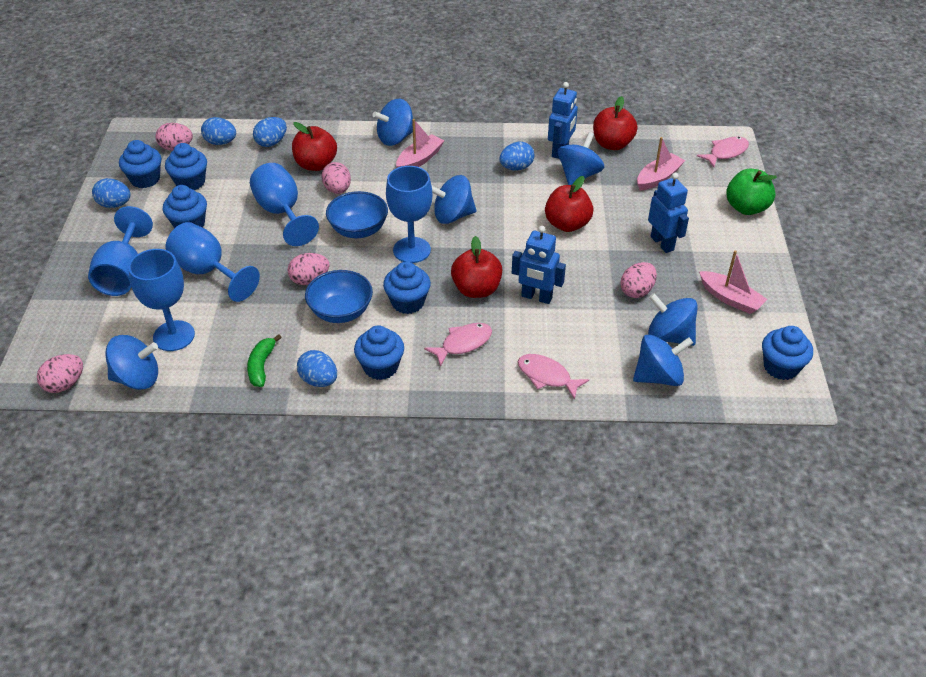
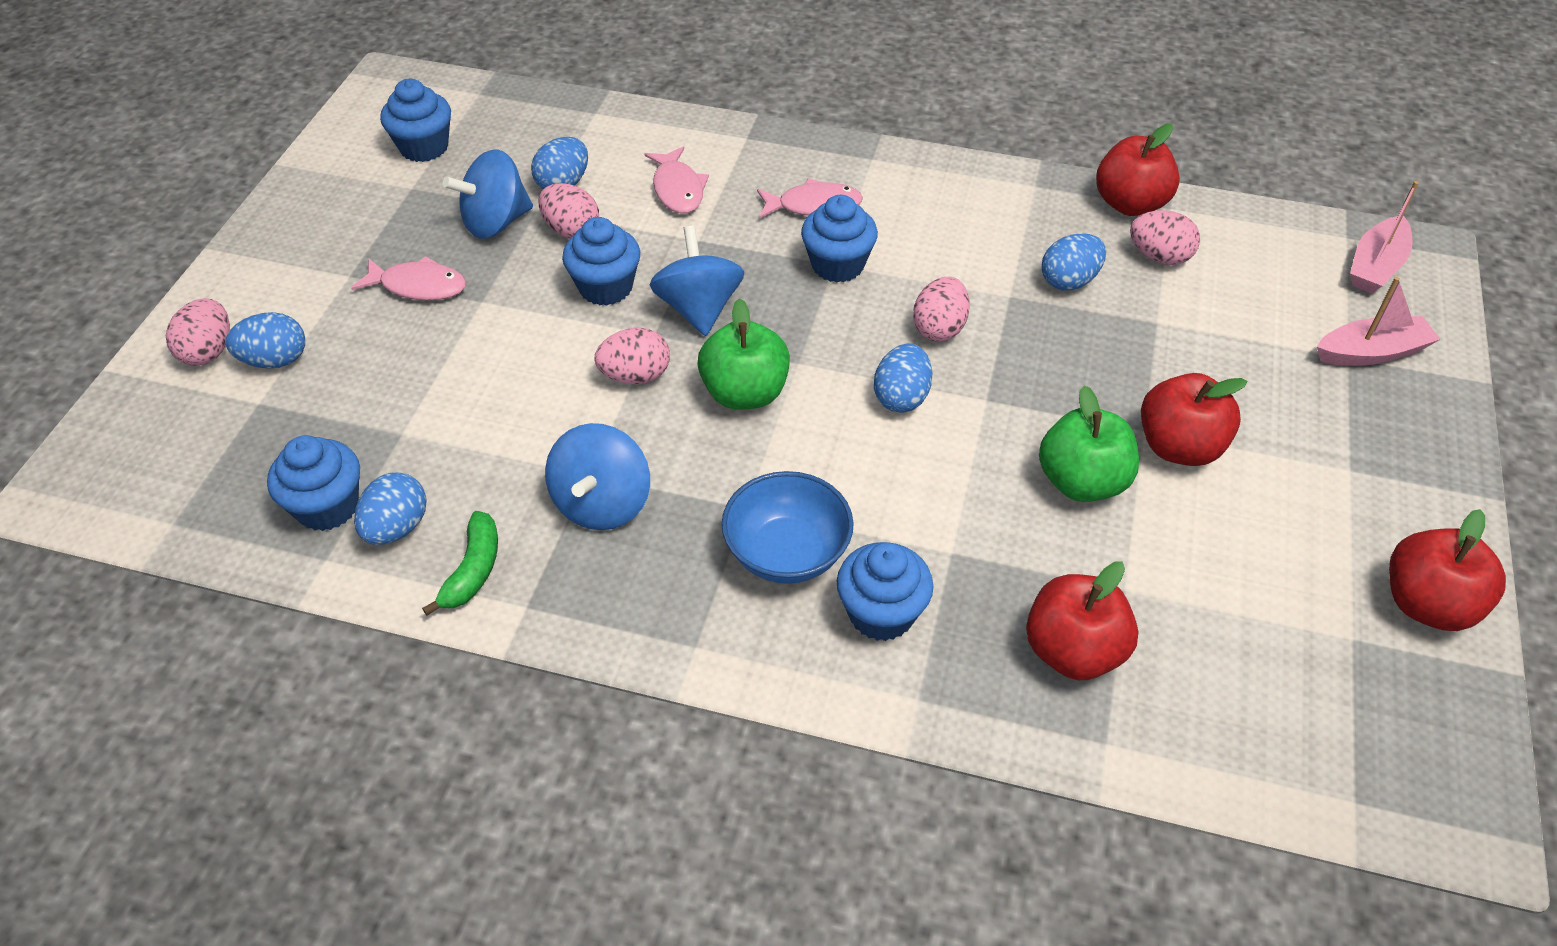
blue bowl: [305,270,373,323] [326,191,388,238] = 2 -> [722,471,854,584] = 1
blue cupcake: [119,140,161,188] [163,185,207,228] [165,143,207,190] [354,325,404,380] [383,262,431,314] [762,326,813,380] = 6 -> [267,435,360,531] [380,79,451,162] [562,217,640,306] [801,195,878,283] [837,542,933,641] = 5
blue goblet: [88,206,153,296] [128,249,195,351] [166,222,260,302] [250,163,319,246] [386,166,432,263] = 5 -> none = 0
blue robot: [512,226,566,304] [548,82,578,159] [648,173,689,253] = 3 -> none = 0
blue spinning top: [105,335,158,390] [372,99,413,146] [431,175,477,224] [557,132,604,185] [633,334,693,386] [648,293,698,346] = 6 -> [443,150,533,239] [545,423,650,530] [650,226,744,336] = 3
green apple: [726,169,777,215] = 1 -> [698,298,790,410] [1039,385,1139,502] = 2
pink boat: [396,119,445,168] [637,137,685,191] [699,250,767,314] = 3 -> [1317,277,1441,366] [1350,181,1419,293] = 2

